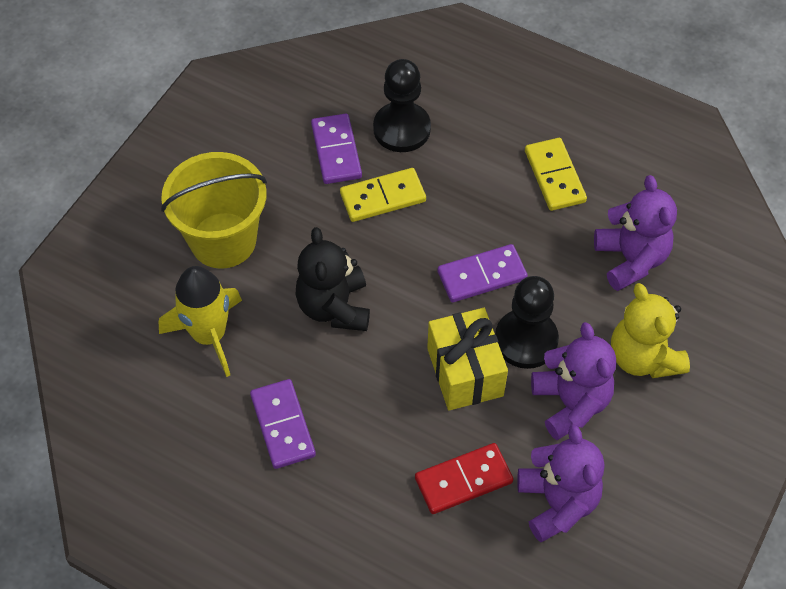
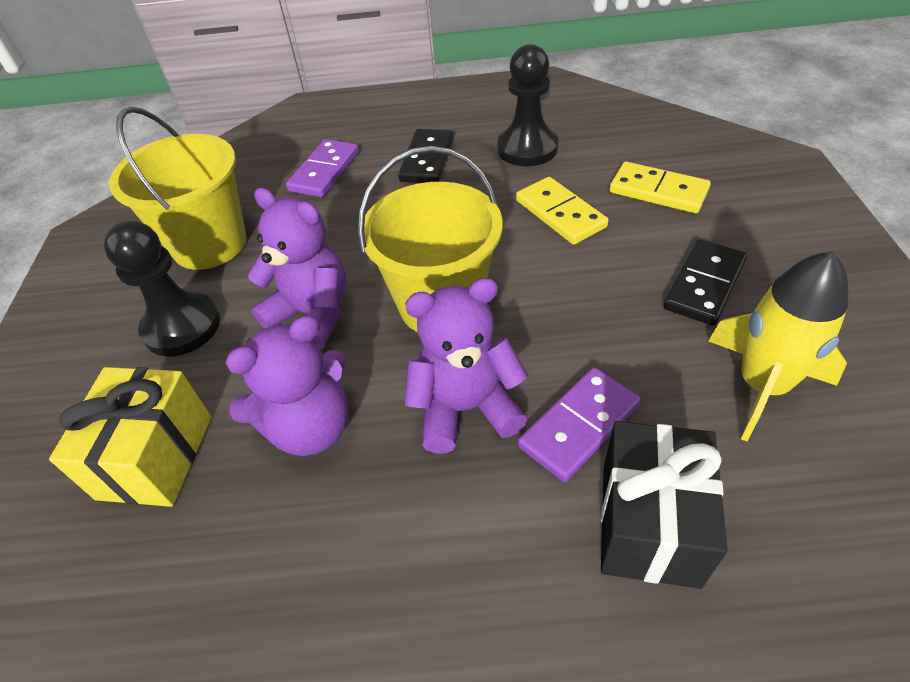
black domino: none = 0 -> [398,129,454,183] [664,239,747,326] = 2
black gift: none = 0 -> [601,421,728,589] = 1
black teddy bear: [296,227,370,331] = 1 -> none = 0
purple domino: [250,379,316,469] [311,113,362,184] [437,244,528,302] = 3 -> [286,139,359,197] [518,368,641,482] = 2
red domino: [415,443,513,514] = 1 -> none = 0
yellow bucket: [161,152,267,269] = 1 -> [109,107,246,270] [358,146,503,332] = 2
yellow teddy bear: [611,283,690,378] = 1 -> none = 0

